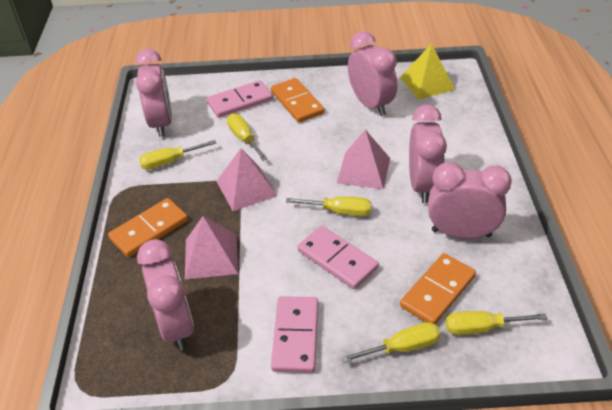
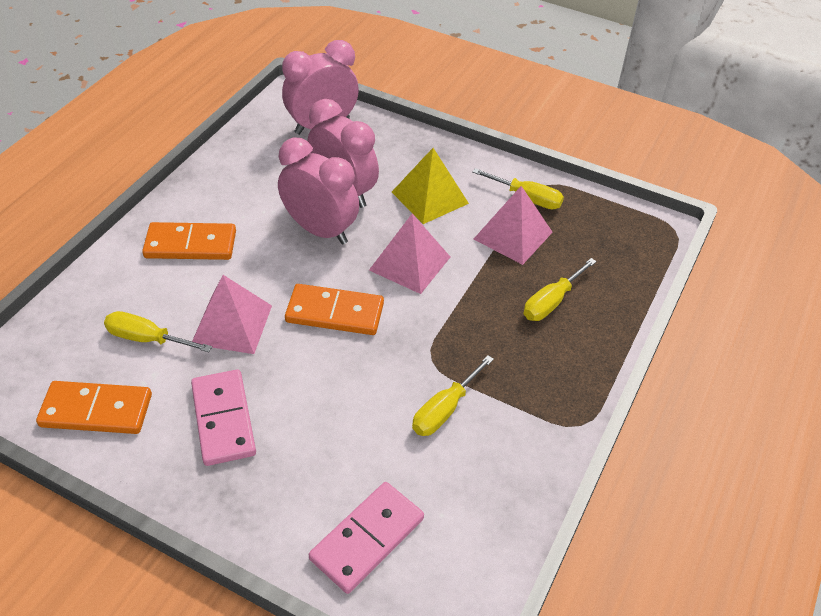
pink clock: [135,49,172,137] [137,239,194,351] [348,31,397,116] [409,105,447,203] [428,162,512,239] = 5 -> [278,137,359,245] [282,40,359,135] [308,99,379,208] = 3
pink domino: [207,80,273,118] [271,296,318,373] [298,226,379,289] = 3 -> [191,370,256,466] [309,482,424,594] = 2
yellow screwdriver: [139,140,216,170] [227,113,267,161] [286,196,371,216] [341,322,441,363] [445,311,548,335] = 5 -> [104,311,212,352] [412,355,494,436] [472,168,564,209] [524,258,597,321] = 4

